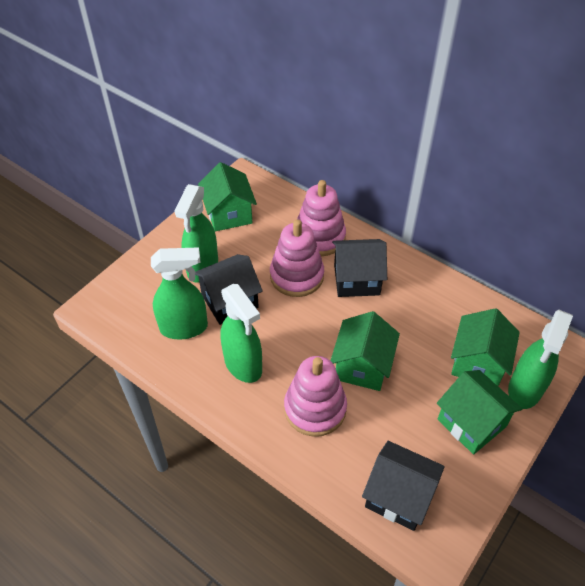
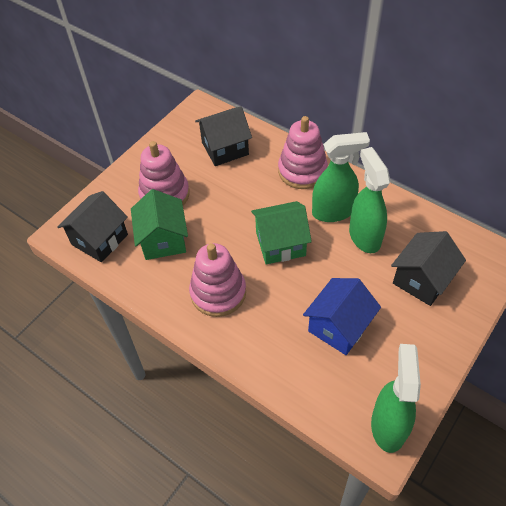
blue house: none = 0 -> [303,278,381,355] = 1
green house: [198,162,257,232] [330,311,400,391] [437,370,522,454] [451,308,520,386] = 4 -> [131,189,188,260] [251,201,312,264] = 2
green spray bottle: [151,247,208,340] [175,184,218,283] [220,284,262,383] [508,310,573,409] = 4 -> [312,132,370,222] [349,147,390,253] [371,344,421,453] = 3

